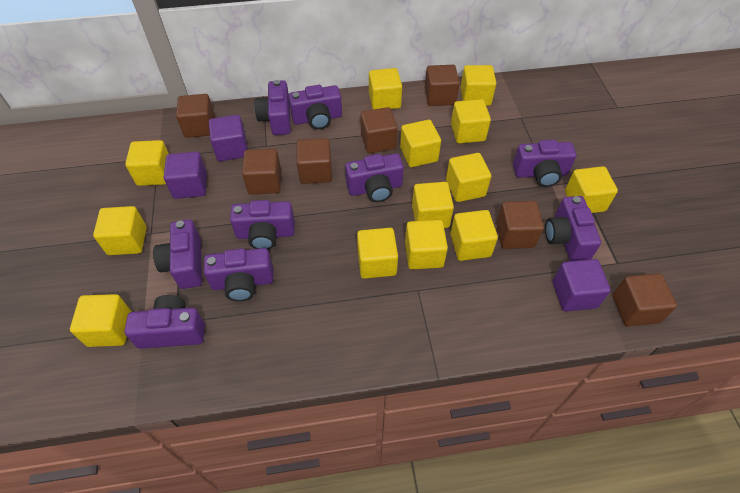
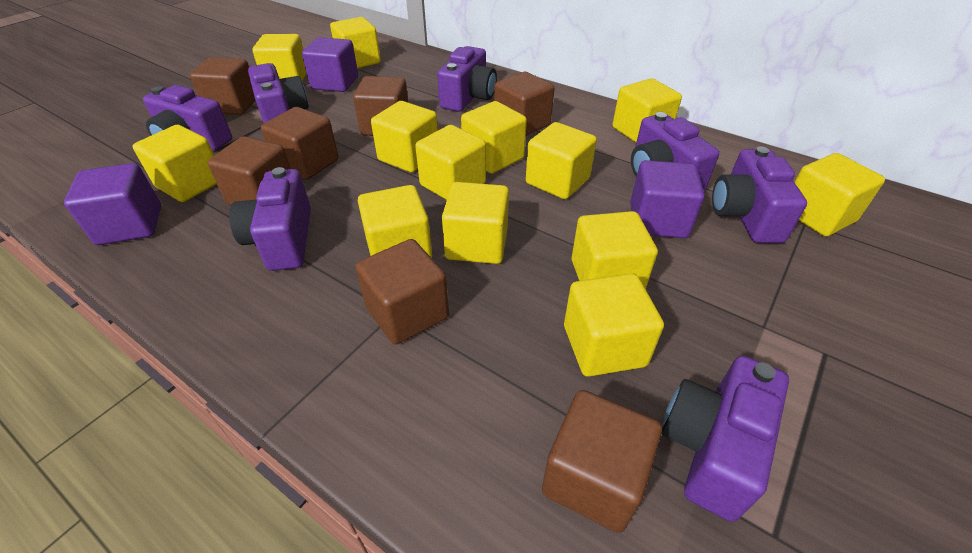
purple camera: [124,295,205,349] [153,219,202,289] [204,248,274,301] [230,200,295,250] [254,80,291,135] [288,85,342,129] [345,154,404,202] [513,140,577,187] [545,196,601,261] = 9 -> [143,85,232,151] [229,167,311,271] [248,63,309,123] [437,46,497,112] [631,112,719,191] [662,356,789,522] [712,146,807,243] = 7

